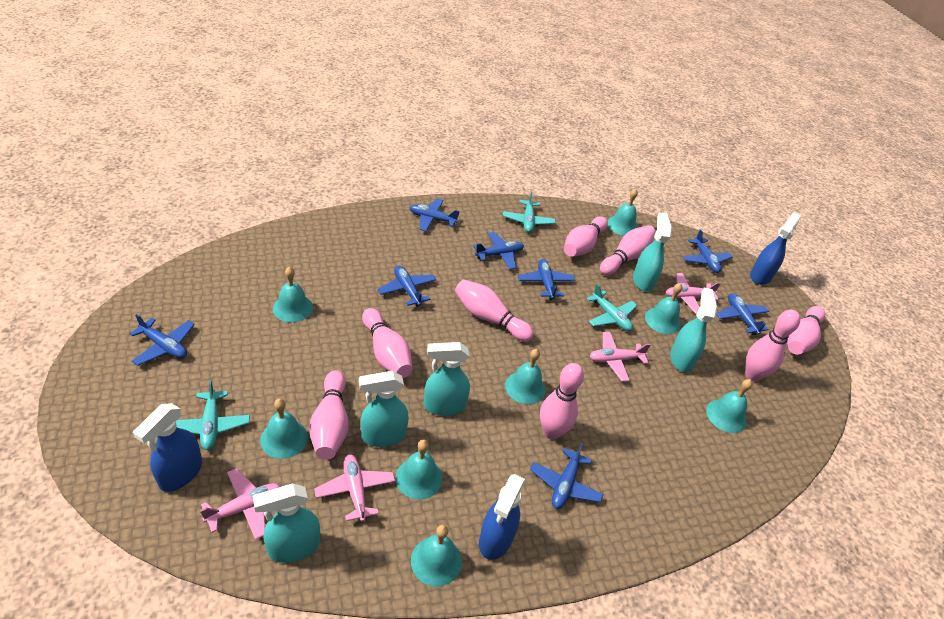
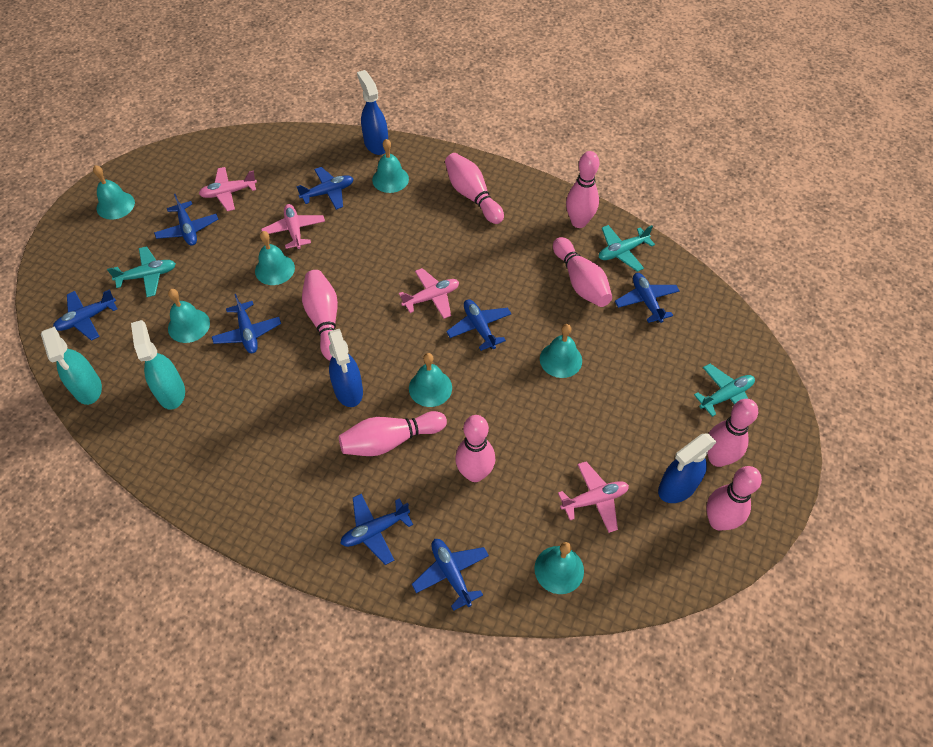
turquoise bell: [260,399,308,459] [273,267,313,323] [395,440,442,499] [411,525,462,587] [505,349,546,404] [608,189,638,236] [645,283,683,334] [706,379,752,433] = 8 -> [93,165,135,220] [168,289,210,343] [255,231,295,285] [372,139,409,193] [409,353,452,407] [534,542,584,594] [540,324,582,378] = 7
turquoise spray bottle: [253,484,320,563] [359,371,408,447] [424,342,470,416] [633,213,672,292] [670,288,717,372] = 5 -> [41,326,102,405] [131,320,185,410] = 2

